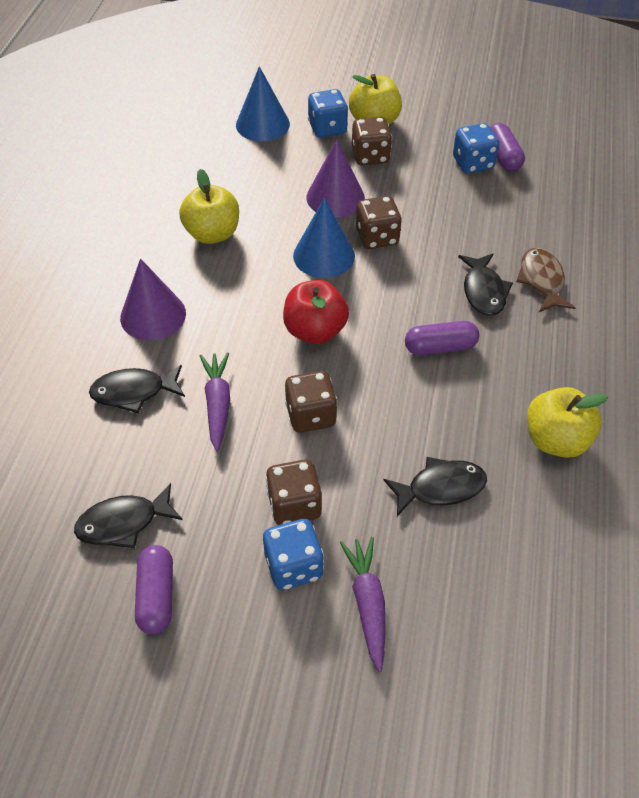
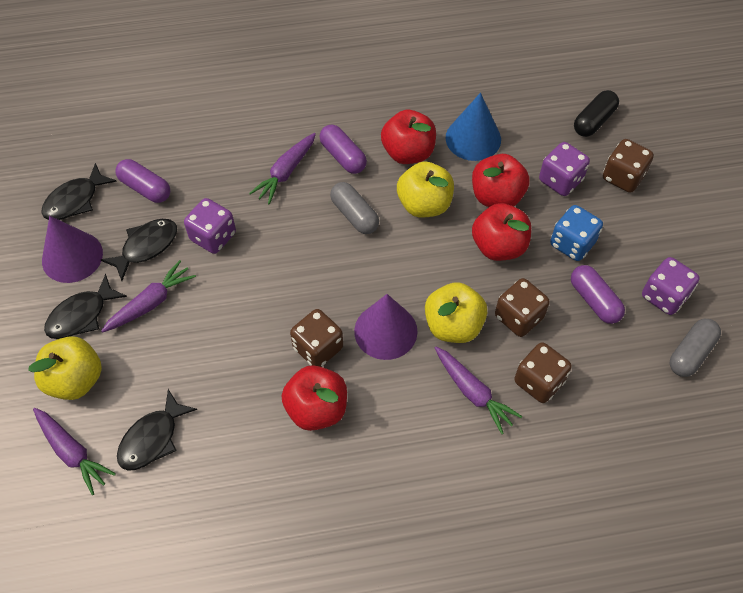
black capsule: none = 0 -> [574,90,619,137] = 1
blue cone: [236,66,290,141] [293,198,355,278] = 2 -> [446,93,501,161] = 1
blue dice: [263,519,324,590] [308,89,348,138] [453,123,499,174] = 3 -> [550,205,603,261] = 1
brown fish: [516,248,576,312] = 1 -> none = 0
grey capsule: none = 0 -> [330,182,379,234] [670,319,721,377] = 2
purple carrot: [200,352,230,452] [340,537,386,672] = 2 -> [33,408,116,495] [101,260,196,332] [249,133,316,205] [435,347,522,434] = 4
purple dice: none = 0 -> [184,198,236,254] [539,142,590,196] [642,257,700,315] = 3
red apple: [283,280,349,344] = 1 -> [282,365,347,431] [381,110,436,164] [472,154,530,207] [472,203,531,261] = 4

